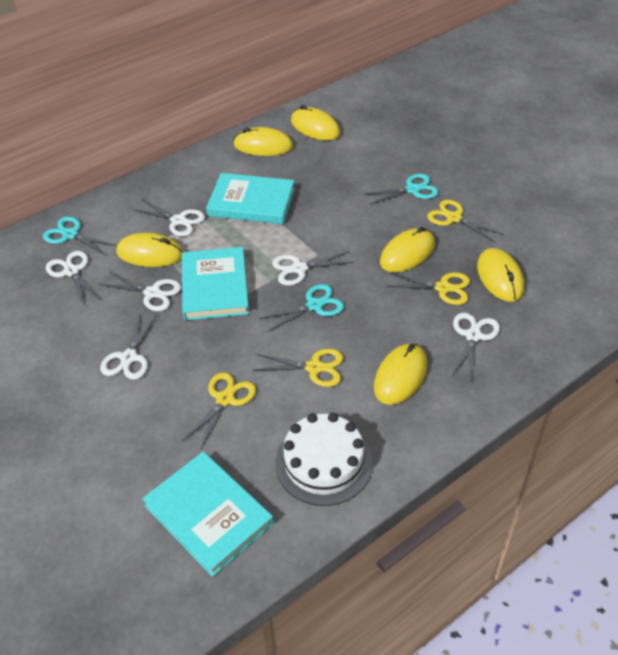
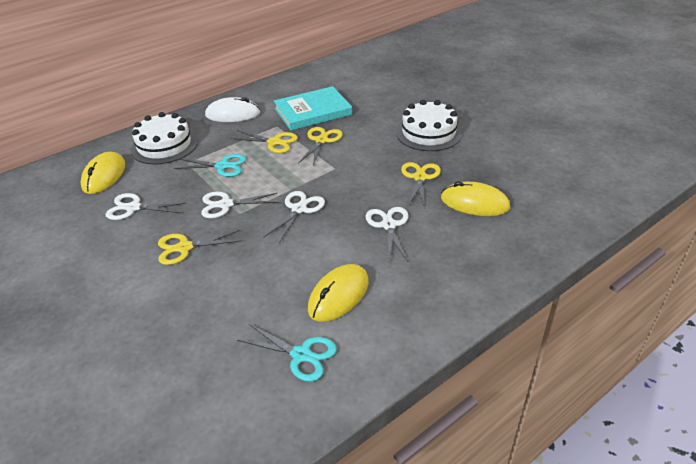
turquoise book: [142,452,274,577] [182,247,249,321] [206,173,295,224] = 3 -> [274,86,352,131] = 1
turquoise scissors: [43,216,117,256] [259,284,344,332] [363,174,439,205] = 3 -> [174,154,246,177] [237,324,337,382] = 2
white cake: [275,413,373,506] = 1 -> [131,112,198,165] [396,100,462,151] = 2
white mouse: none = 0 -> [205,97,260,122] = 1
white scissors: [46,251,101,304] [100,272,181,311] [100,313,157,380] [132,200,205,237] [272,251,354,286] [452,312,500,382] = 6 -> [106,193,187,220] [201,192,278,218] [263,191,325,243] [365,207,409,261] = 4
yellow mouse: [116,233,184,267] [233,127,293,156] [291,105,340,141] [374,343,427,405] [380,227,435,272] [477,248,524,302] = 6 -> [80,152,125,194] [308,264,369,322] [441,181,510,216] = 3

